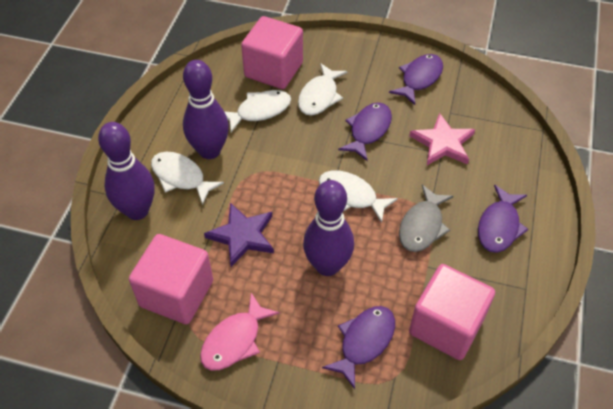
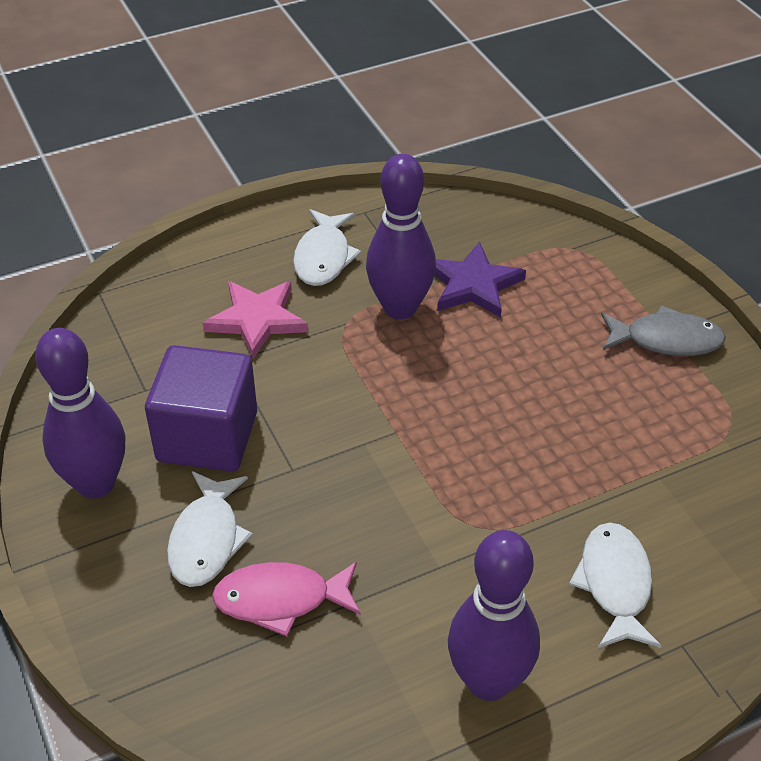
pink cube: [129,234,213,324] [241,16,303,89] [409,264,495,360] = 3 -> none = 0
purple cube: none = 0 -> [145,345,257,472] = 1
purple fish: [322,306,395,389] [338,102,392,161] [389,54,443,105] [478,185,528,253] = 4 -> none = 0
white fish: [151,152,224,205] [225,90,291,132] [298,63,348,116] [319,170,398,223] = 4 -> [167,471,253,587] [293,209,362,286] [569,523,661,648] = 3

